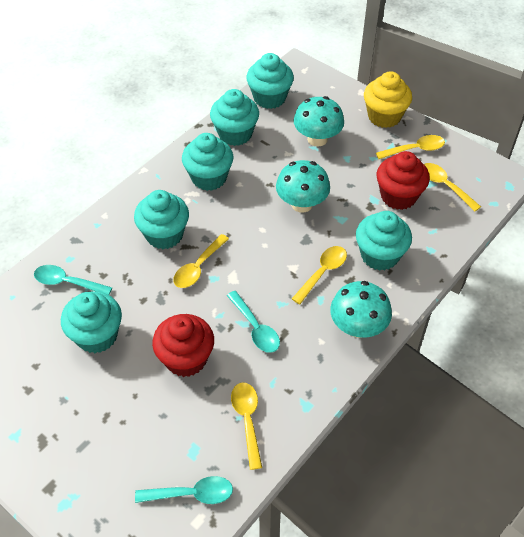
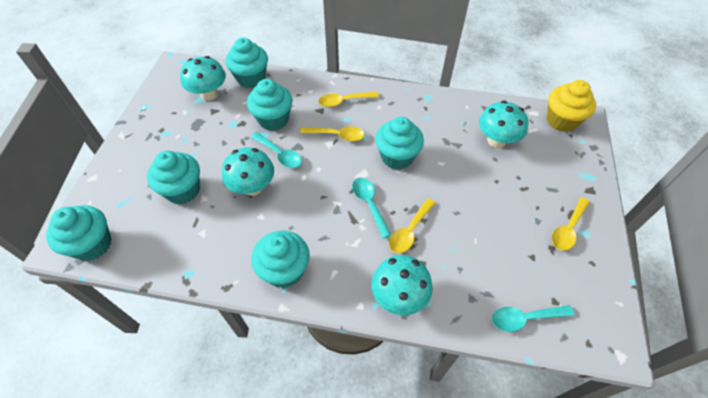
red cupcake: [152,314,214,377] [377,151,430,210] = 2 -> none = 0
turquoise mushroom: [276,160,330,213] [294,96,344,147] [330,281,392,338] = 3 -> [180,56,226,101] [222,147,274,196] [371,255,433,315] [479,100,528,148] = 4
yellow spoon: [173,234,229,288] [231,383,262,470] [292,246,347,304] [376,135,445,159] [424,163,481,211] = 5 -> [300,126,365,141] [318,92,379,107] [389,198,435,253] [552,197,590,250] = 4

